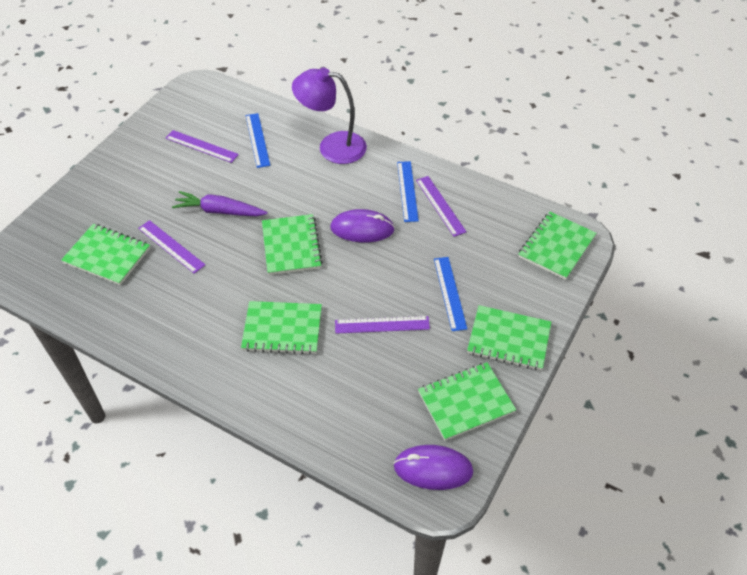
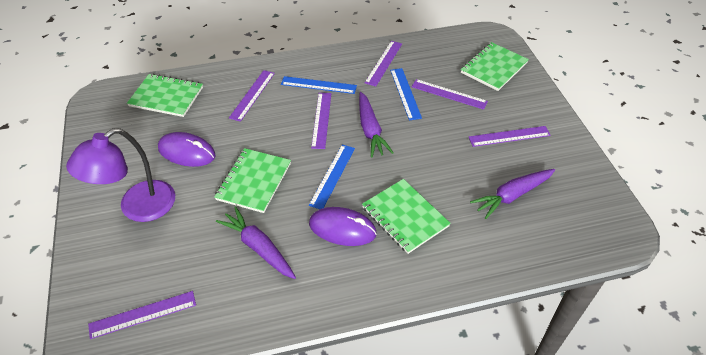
green notebook: [61,224,150,285] [241,301,322,355] [262,214,323,275] [418,362,516,441] [467,305,551,370] [518,212,597,280] = 6 -> [127,74,203,117] [214,148,291,213] [362,179,451,254] [461,42,529,91] = 4
purple carrot: [172,191,268,216] = 1 -> [216,206,296,279] [359,92,393,157] [470,169,555,219] = 3
purple ruler: [138,220,205,274] [166,130,239,163] [335,316,430,334] [416,176,467,237] = 4 -> [88,291,196,339] [229,70,275,122] [311,93,332,149] [365,41,402,86] [411,79,488,110] [469,126,551,147] = 6

